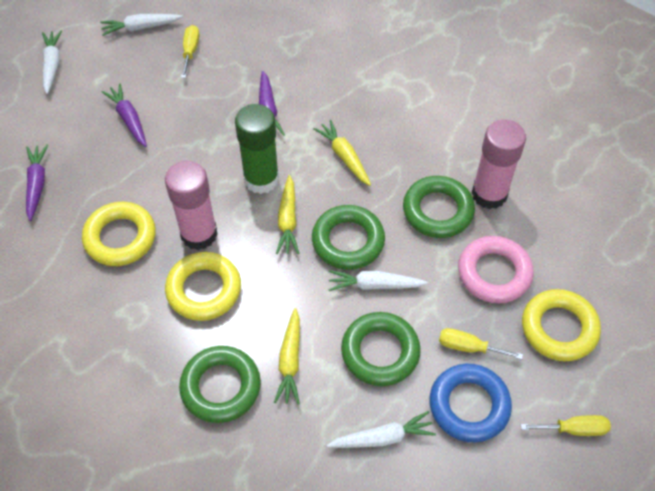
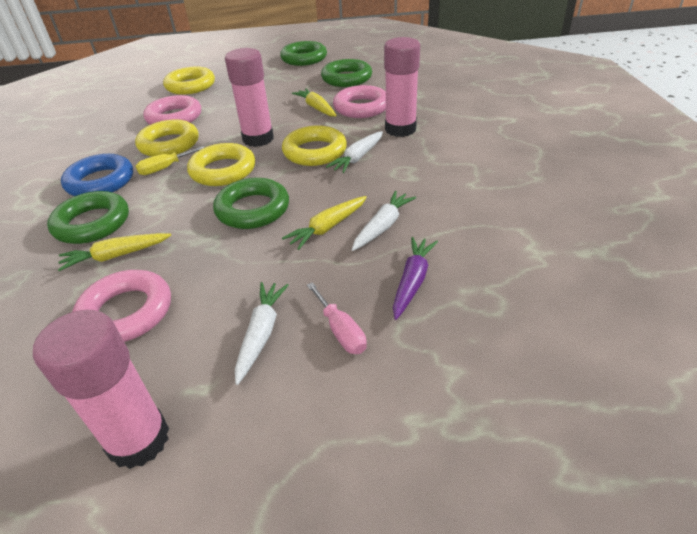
green glue stick: [235,104,279,194] = 1 -> none = 0
pink glue stick: [165,161,218,250] [472,119,526,209] = 2 -> [33,310,169,469] [225,48,274,147] [384,37,420,137] = 3
pink ring: [458,236,534,303] = 1 -> [72,270,171,342] [143,95,201,125] [333,85,386,118] = 3
pink screwdriver: none = 0 -> [307,282,367,354] = 1
purple carrot: [26,145,48,221] [102,83,147,147] [259,71,285,136] = 3 -> [393,237,438,320] = 1
white carrot: [42,31,62,94] [100,14,183,36] [327,411,436,448] [329,270,428,291] = 4 -> [235,282,289,385] [326,131,383,173] [352,191,416,251] = 3
yellow ring: [82,202,156,266] [165,252,241,321] [522,289,601,361] = 3 -> [135,120,199,157] [163,66,215,95] [187,143,255,186] [282,125,347,166] = 4
yellow screwdriver: [181,25,199,78] [439,328,523,360] [521,415,611,436] = 3 -> [135,146,205,175] = 1

